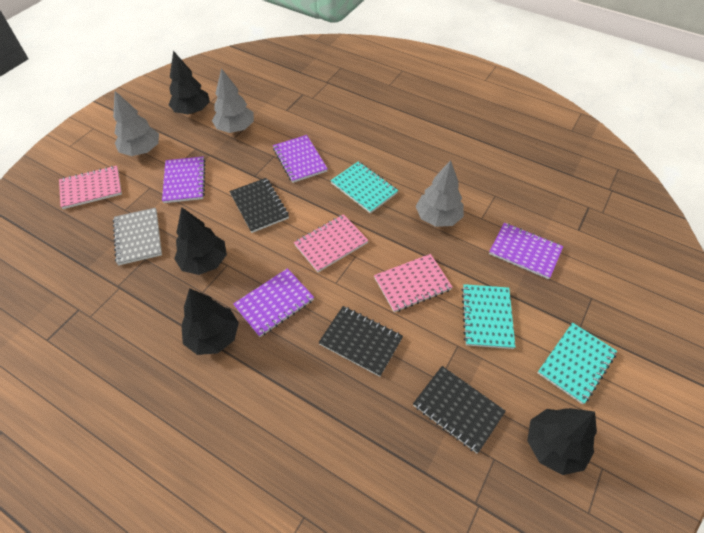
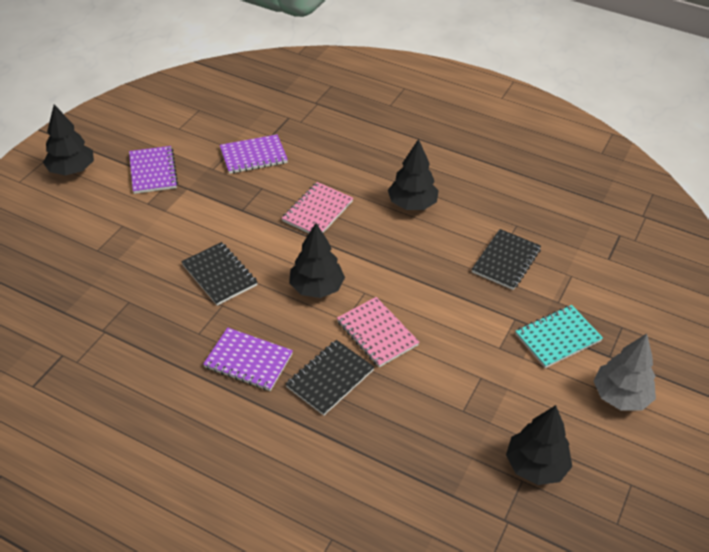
grey notebook: [113,208,162,265] = 1 -> none = 0
grey tree: [113,91,159,156] [212,68,254,133] [416,160,464,227] = 3 -> [594,334,656,411] = 1
pink notebook: [59,166,122,209] [294,214,368,272] [374,254,453,312] = 3 -> [282,182,353,233] [337,297,419,367] = 2
purple notebook: [162,156,206,203] [233,268,314,337] [273,135,328,183] [489,223,563,279] = 4 -> [129,146,178,194] [203,327,293,391] [220,134,288,174] = 3
turquoise notebook: [331,161,398,213] [462,284,516,349] [538,323,617,405] = 3 -> [515,305,603,368] = 1

